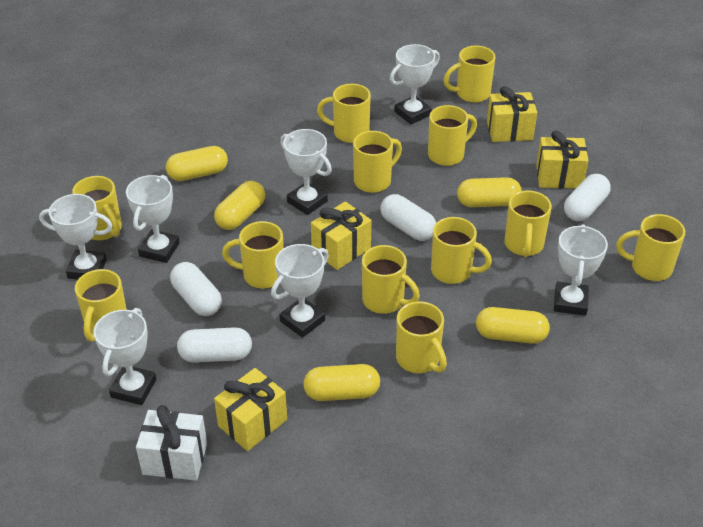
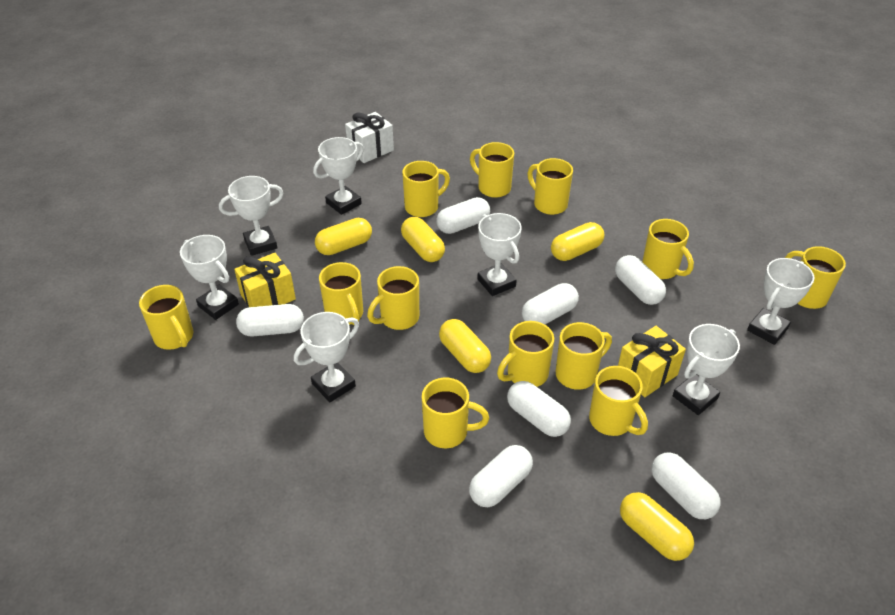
white capsule: [170,262,222,316] [177,327,252,363] [381,194,436,241] [564,174,611,221] = 4 -> [236,304,304,337] [436,197,490,234] [469,445,533,507] [507,381,571,437] [522,283,579,324] [615,255,666,305] [652,452,721,519] = 7
yellow gift: [214,368,287,451] [311,201,371,270] [487,86,537,142] [536,130,589,189] = 4 -> [234,253,296,307] [618,326,686,397] = 2

